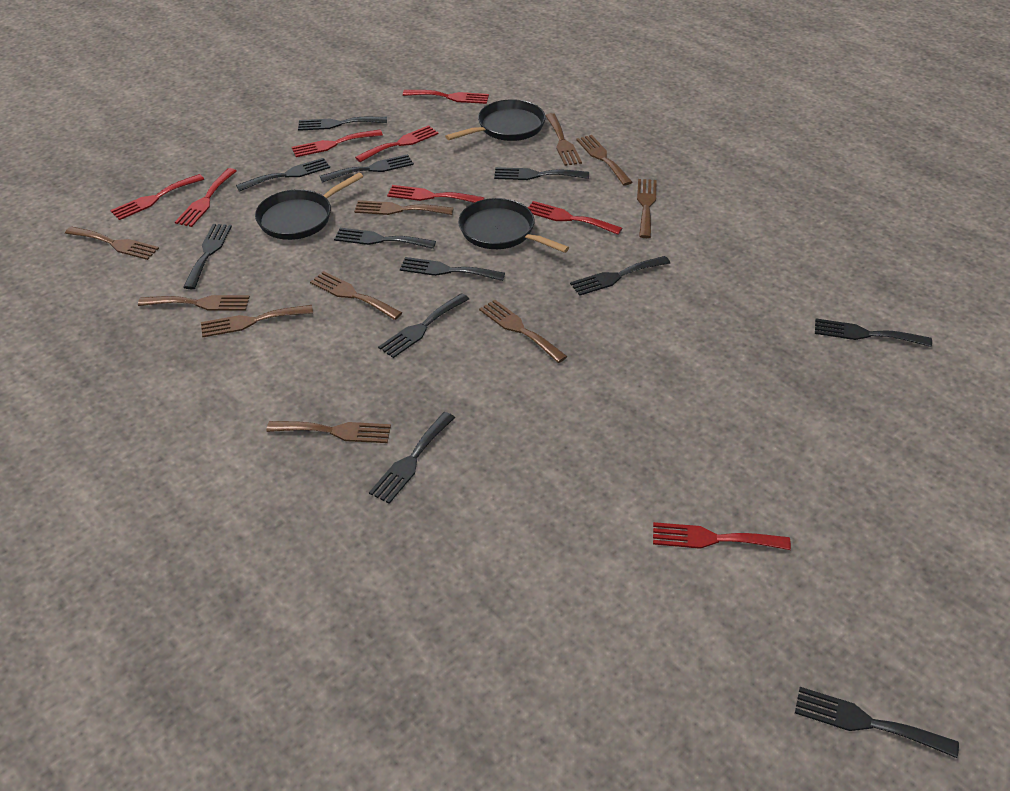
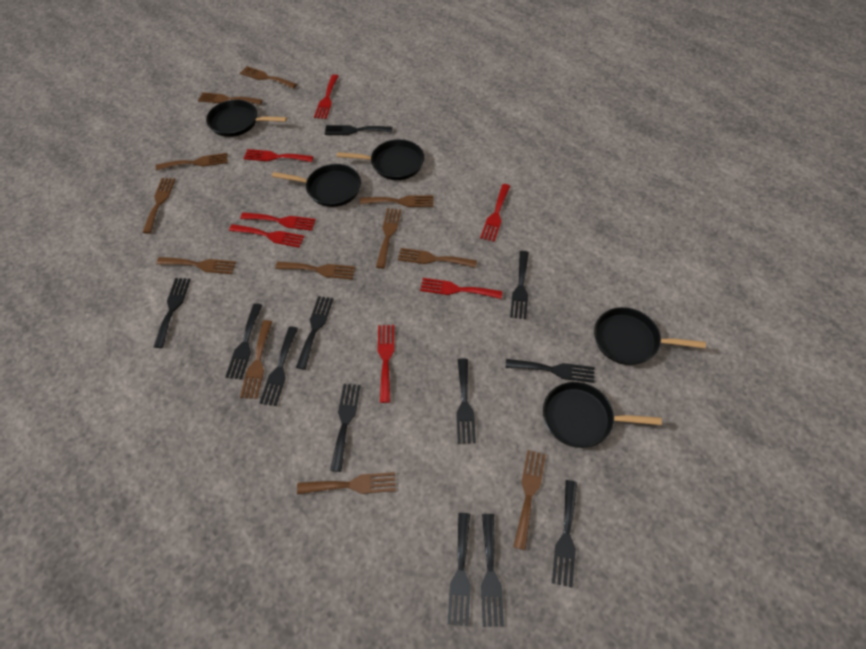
black pan: [255,173,363,240] [445,99,546,141] [458,198,569,253] = 3 -> [206,99,287,137] [272,164,361,207] [337,139,424,180] [543,382,662,448] [594,307,706,365] = 5
brown fork: [65,226,159,260] [138,295,250,311] [201,305,313,337] [266,421,391,443] [310,271,402,320] [354,200,454,215] [479,300,568,363] [545,113,582,166] [576,135,632,186] [637,179,657,238] = 10 -> [142,178,175,234] [156,153,228,170] [156,257,236,274] [198,92,262,105] [240,66,297,89] [240,320,272,399] [275,262,356,280] [297,472,396,494] [360,195,434,207] [376,208,401,269] [398,248,477,268] [514,450,546,550] = 12
red fork: [110,174,204,220] [175,168,237,227] [292,130,383,157] [355,125,439,162] [387,185,484,203] [403,90,489,104] [528,201,622,235] [653,522,791,550] = 8 -> [229,224,305,248] [240,212,316,231] [244,149,314,162] [314,74,338,119] [378,325,394,403] [420,278,502,299] [480,184,510,242] = 7

